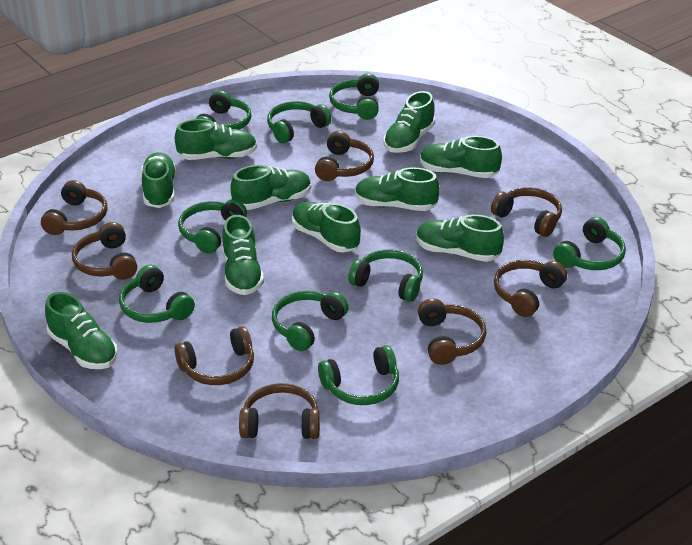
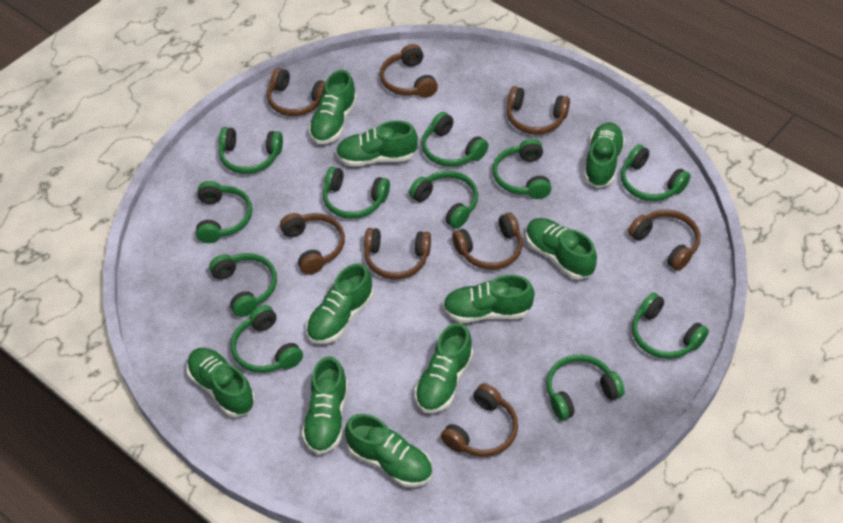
green headphones: [119,265,195,323] [178,199,247,254] [196,90,252,130] [267,101,331,143] [272,291,349,351] [318,345,399,405] [329,73,379,120] [348,249,423,302] [553,217,626,270] = 9 -> [196,181,252,243] [209,253,277,317] [219,127,283,174] [231,305,303,373] [323,167,390,219] [409,170,478,229] [422,112,489,167] [493,139,551,199] [546,355,625,420] [621,145,690,201] [632,293,709,359] = 11

